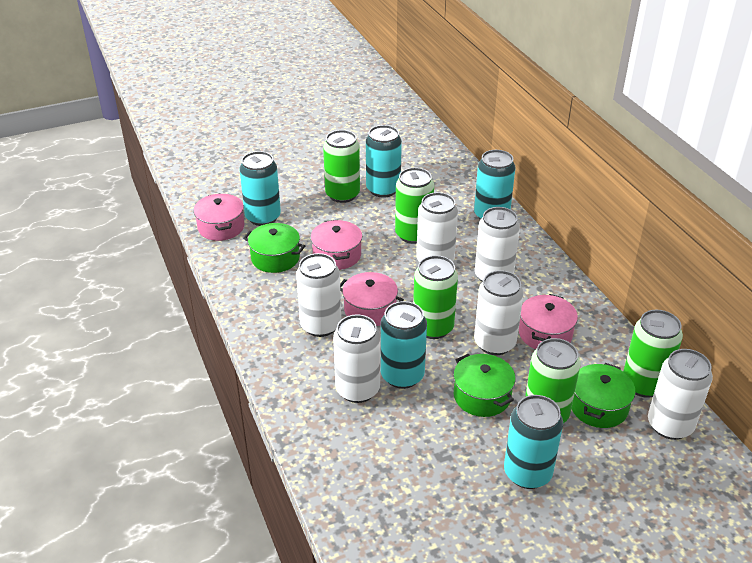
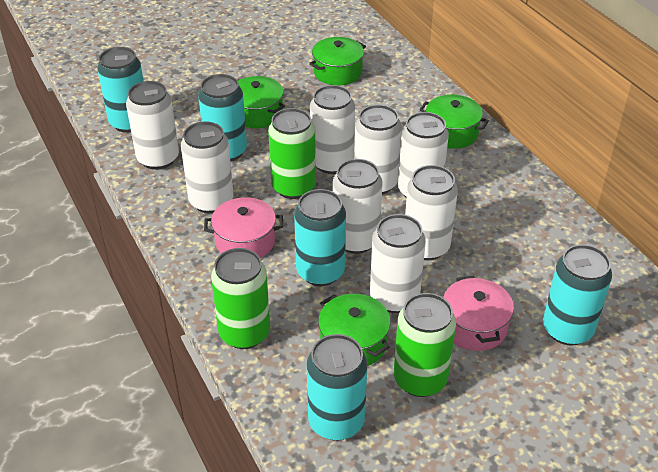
green can: [323,130,360,203] [395,167,434,244] [413,255,458,339] [525,338,580,423] [623,310,683,398] = 5 -> [211,248,270,349] [268,108,316,199] [394,293,456,397] = 3
green pot: [243,223,305,273] [453,354,515,417] [571,363,635,428] = 3 -> [238,76,285,128] [309,37,366,85] [318,294,391,366] [419,95,489,149] = 4
pink pot: [194,193,244,241] [311,220,362,270] [340,272,404,326] [519,294,578,349] = 4 -> [204,197,283,258] [443,276,514,351] = 2
white can: [296,253,341,337] [333,314,381,403] [416,192,458,262] [474,270,524,355] [475,207,520,282] [648,349,713,440] = 6 -> [126,81,179,170] [181,121,234,214] [310,85,355,174] [333,159,383,254] [354,105,402,195] [370,214,426,313] [398,112,449,197] [405,165,458,260] = 8

